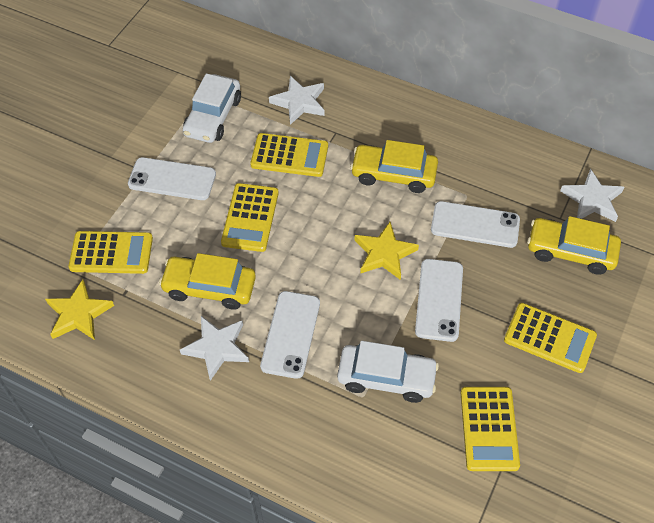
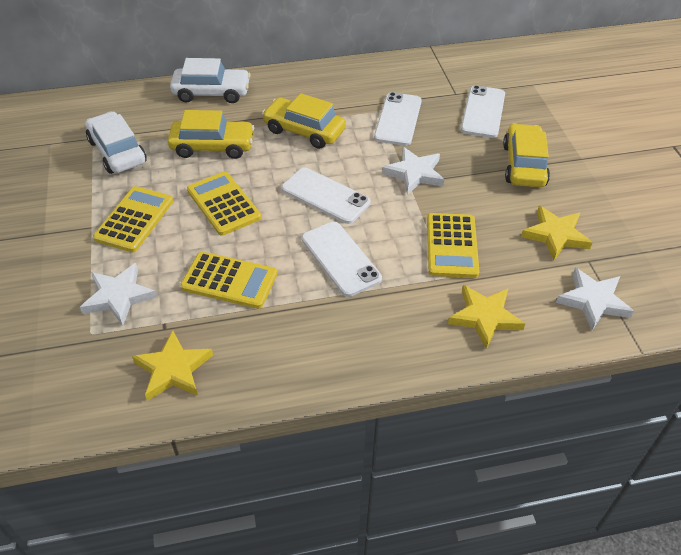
yellow calculator: [68,231,153,274] [221,183,279,252] [250,133,328,177] [461,387,520,471] [504,303,597,373] = 5 -> [93,186,173,252] [180,252,277,309] [187,172,261,236] [427,213,480,278] = 4
yellow star: [45,280,114,340] [355,222,419,280] = 2 -> [132,330,213,401] [448,285,525,349] [521,206,593,260] = 3

